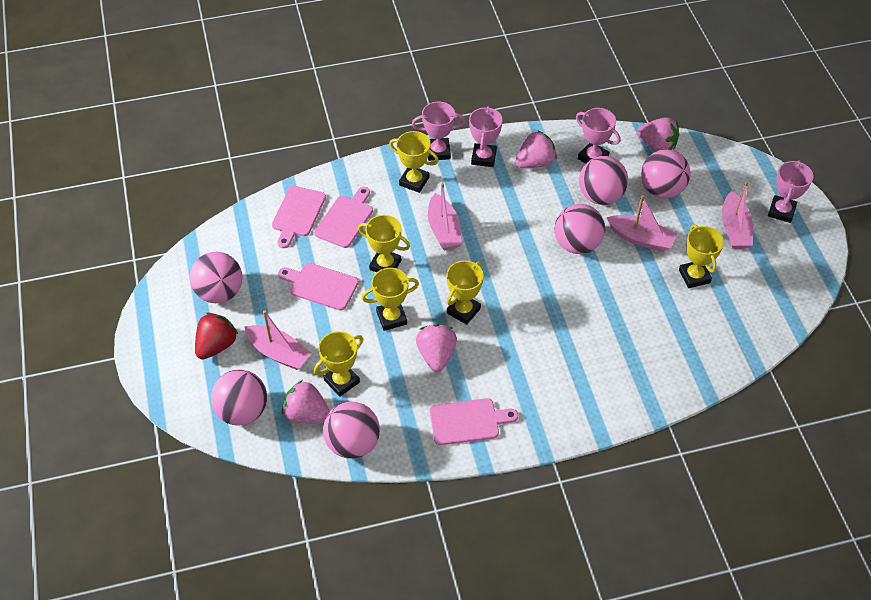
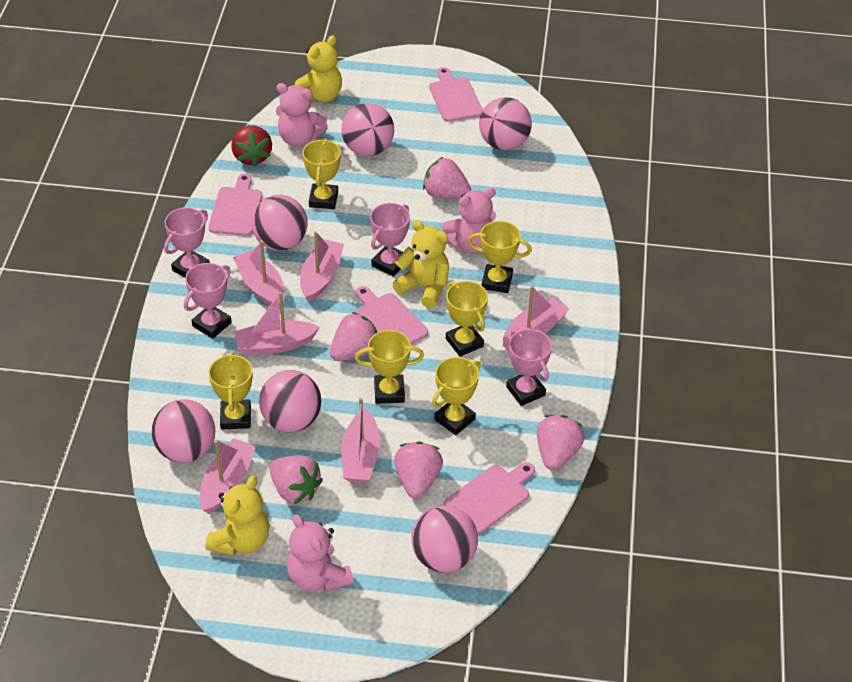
pink boat: [245,310,312,370] [428,183,462,251] [606,195,677,252] [722,181,753,249] = 4 -> [200,438,256,514] [233,240,285,309] [234,292,320,355] [300,231,344,302] [341,398,380,483] [503,286,569,352] = 6
pink strawberry: [282,380,330,424] [416,324,457,372] [515,130,557,168] [637,117,679,151] = 4 -> [269,455,323,504] [330,312,378,361] [394,442,443,499] [423,157,471,199] [537,415,584,470] = 5
pink teddy bear: none = 0 -> [276,83,328,147] [287,514,354,592] [441,188,496,254] = 3
yellow teddy bear: none = 0 -> [206,476,270,555] [295,35,342,103] [393,220,449,308] = 3

